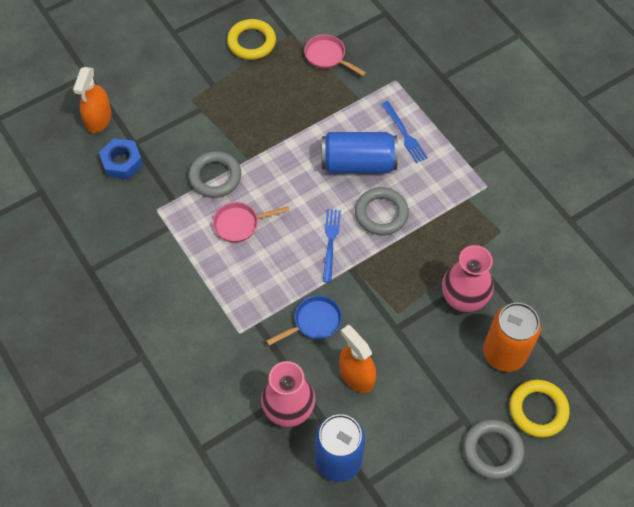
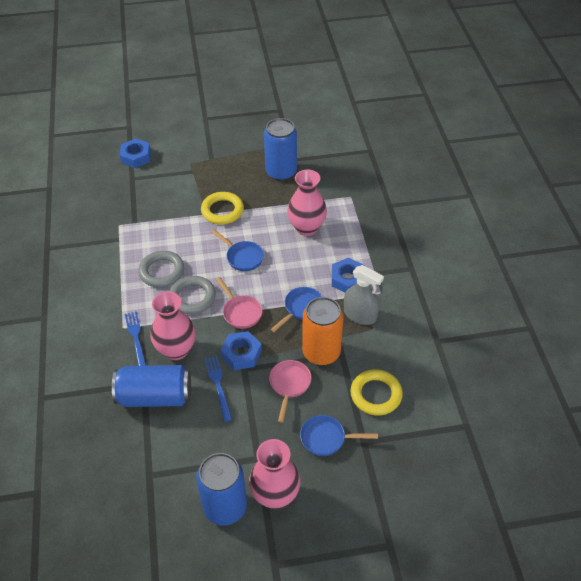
blue can: [315,414,365,482] [322,132,398,174] = 2 -> [112,365,191,407] [196,453,247,526] [264,118,297,181] = 3
blue nut: [99,138,143,179] = 1 -> [120,139,151,168] [221,331,262,370] [332,258,365,292] = 3
blue pan: [266,295,342,346] = 1 -> [212,229,264,271] [271,287,322,332] [300,415,378,456] = 3
grey ring: [188,151,241,198] [355,187,409,236] [463,420,525,479] = 3 -> [138,251,184,288] [169,276,216,314] = 2
grey spray bottle: none = 0 -> [344,265,384,325] = 1
orange spray bottle: [73,67,111,133] [339,325,376,393] = 2 -> none = 0
pink vase: [261,361,315,427] [442,245,494,312] = 2 -> [150,292,196,360] [249,439,301,509] [287,169,327,236] = 3

